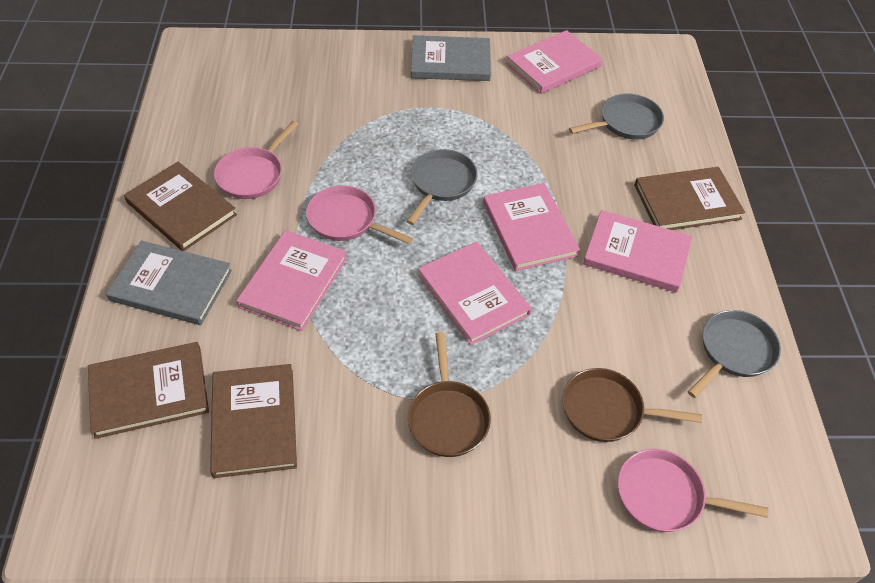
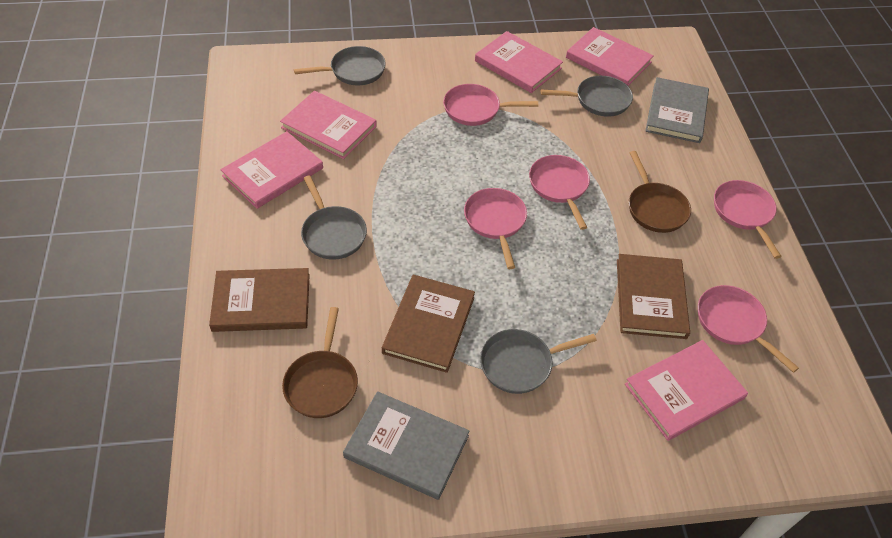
brown book: [88,342,209,439] [124,162,237,251] [210,364,297,478] [634,167,745,230] = 4 -> [209,268,310,332] [382,274,475,373] [617,254,690,339] = 3
grey pan: [406,149,478,225] [569,93,664,140] [687,310,781,398] = 3 -> [294,46,386,85] [301,176,367,260] [480,329,597,394] [541,76,633,117] = 4
pink pan: [214,121,298,199] [306,185,413,244] [618,449,769,532] = 3 -> [443,84,538,126] [464,188,527,269] [529,155,590,230] [698,285,799,373] [714,180,782,259] = 5

